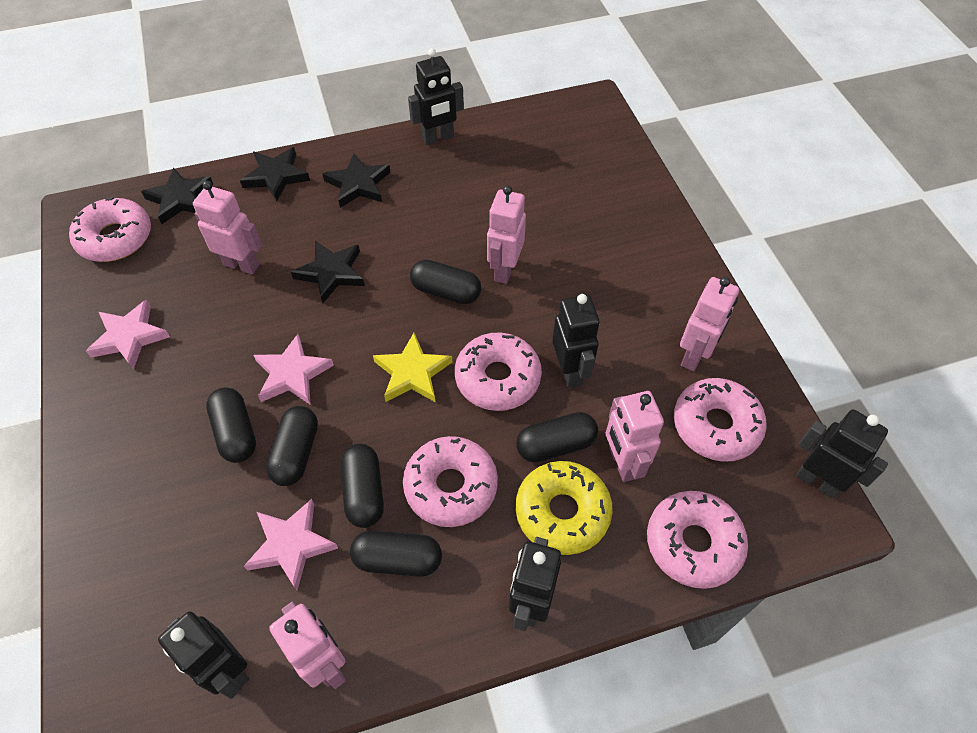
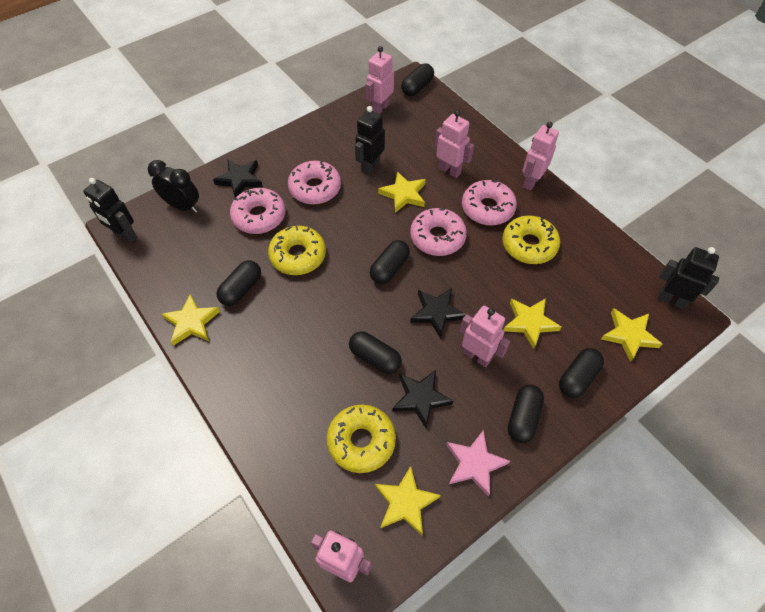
black clock: none = 0 -> [148,160,199,213] = 1
black robot: [158,612,249,699] [408,48,464,145] [509,537,561,631] [552,294,600,388] [796,410,888,499] = 5 -> [83,178,137,243] [355,106,385,175] [658,247,719,309] = 3
black star: [141,167,213,224] [240,147,310,201] [291,241,365,303] [322,153,391,208] = 4 -> [213,160,263,198] [392,370,454,428] [410,288,466,339] = 3
pink donut: [69,196,151,262] [403,436,498,527] [455,333,542,411] [647,491,748,589] [674,378,767,462] = 5 -> [230,188,286,234] [288,160,341,204] [410,208,467,256] [462,180,517,225] = 4
pink star: [86,300,170,370] [244,499,338,591] [254,334,334,405] = 3 -> [446,430,510,497] = 1
yellow donut: [516,461,613,555] = 1 -> [268,226,326,275] [327,405,396,473] [502,215,560,264] = 3
yellow star: [373,333,452,402] = 1 -> [161,294,220,346] [375,466,441,535] [378,171,425,213] [504,298,561,349] [601,308,662,362] = 5

